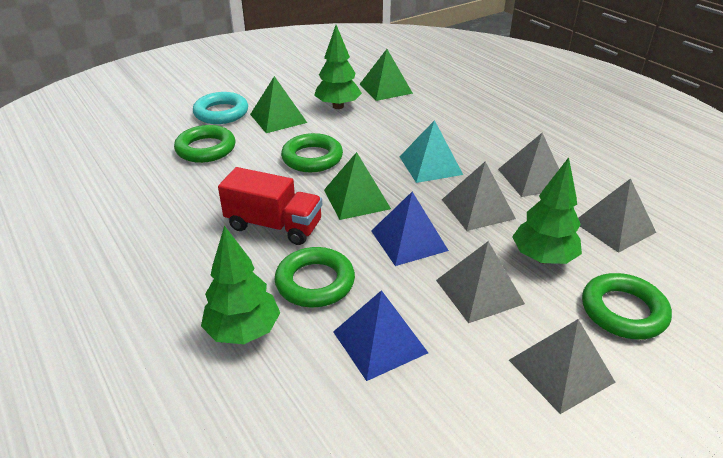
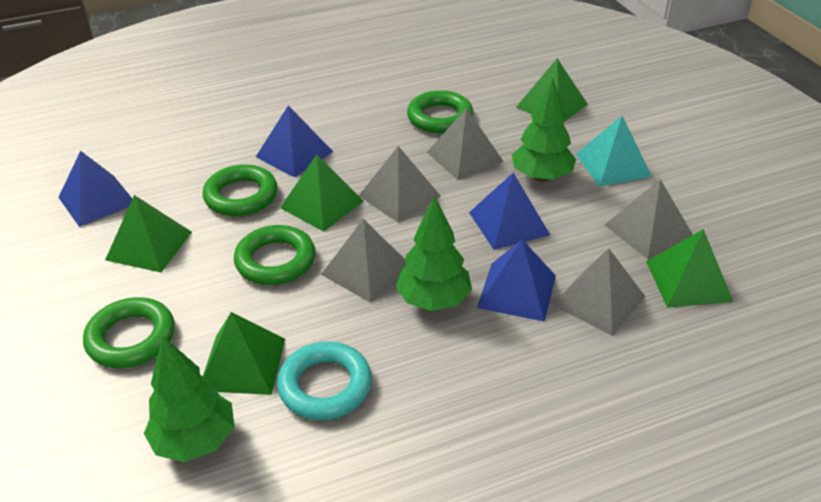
blue pyramid: [333,290,428,381] [371,192,449,266] = 2 -> [58,151,132,227] [256,105,333,178] [469,173,550,250] [477,239,556,322] = 4
green pyramid: [250,76,307,133] [324,152,391,220] [360,49,413,101] = 3 -> [105,195,192,272] [203,312,285,395] [280,154,364,232] [516,58,588,122] [646,229,733,308] = 5
red truck: [218,167,322,245] = 1 -> none = 0

